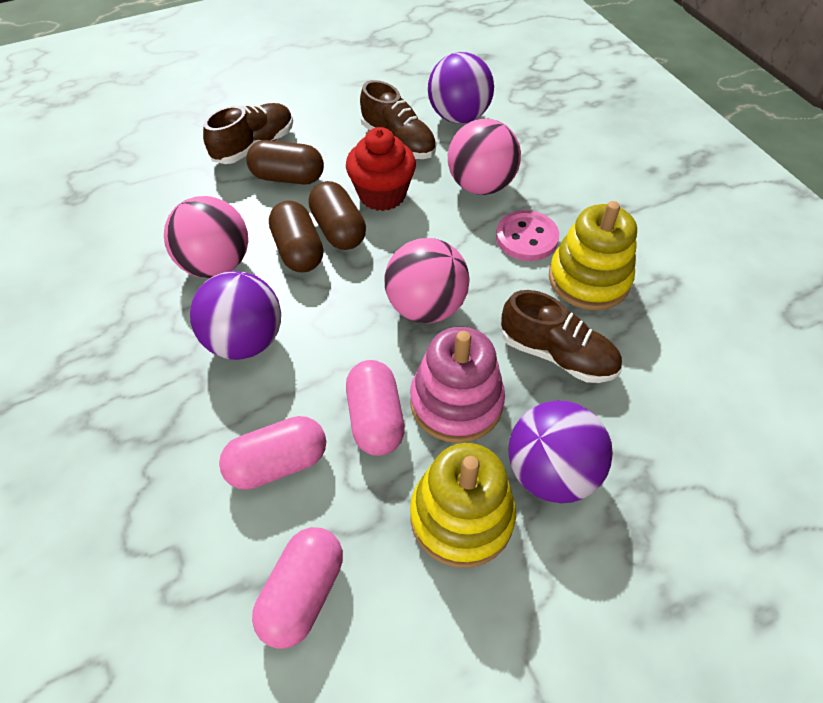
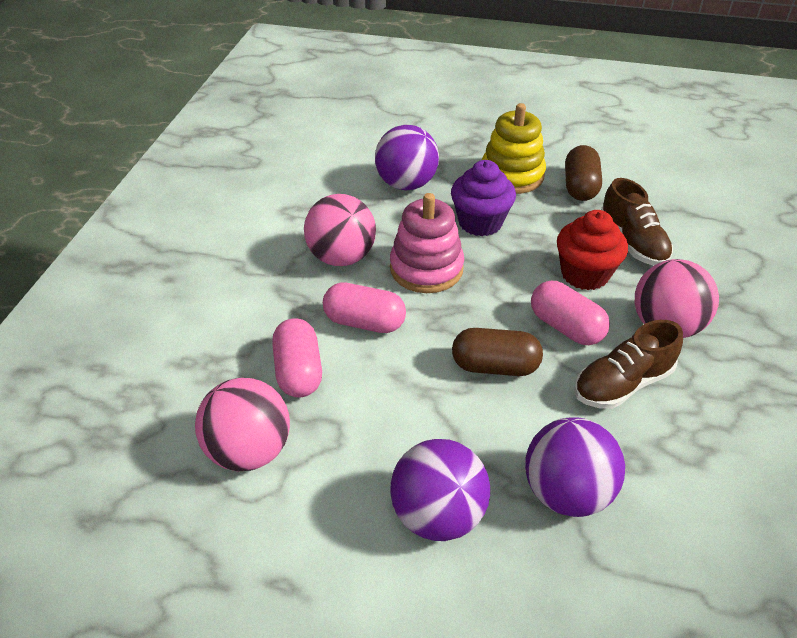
brown capsule: [246,140,324,185] [269,200,323,272] [308,181,366,250] = 3 -> [452,328,543,376] [565,145,602,201] = 2
brown shoe: [203,103,293,164] [360,80,436,159] [501,290,622,383] = 3 -> [574,320,683,409] [601,178,673,266] = 2
pink button: [496,210,559,261] = 1 -> none = 0
purple cupcake: none = 0 -> [451,160,516,236] = 1
yellow stacking toy: [410,443,516,568] [549,201,637,310] = 2 -> [482,103,546,194] = 1

